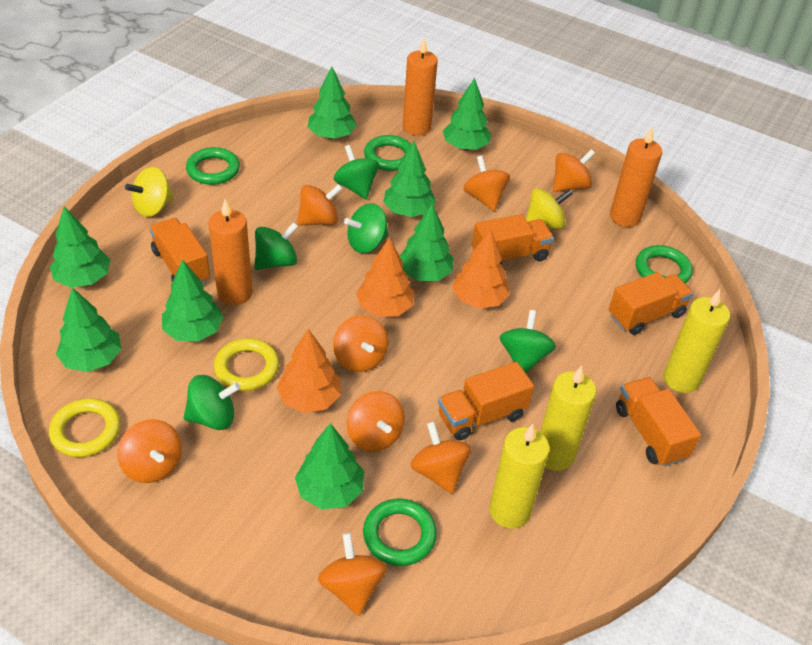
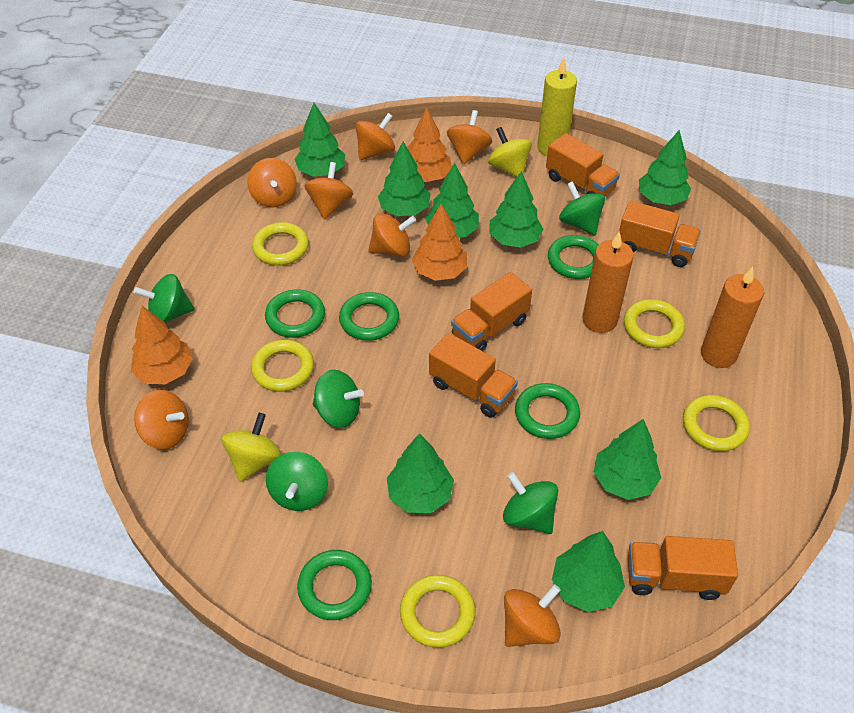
green ring: [186,147,240,185] [363,499,437,566] [364,135,412,171] [636,245,693,284] = 4 -> [265,289,325,338] [297,550,372,620] [339,292,399,341] [515,383,580,439] [548,235,599,279] = 5
orange candle: [208,199,253,305] [403,38,438,136] [610,128,662,227] = 3 -> [582,231,634,333] [701,267,764,368] = 2
orange spinning top: [117,419,182,483] [297,184,343,226] [318,533,387,616] [333,315,388,372] [346,391,405,451] [411,422,471,494] [463,156,510,211] [553,149,595,192] = 8 -> [134,390,189,450] [247,158,297,208] [305,162,353,220] [355,113,395,160] [368,213,416,257] [447,110,492,165] [504,584,561,647] = 7
yellow candle: [489,424,550,529] [540,366,596,471] [663,290,730,393] = 3 -> [537,58,577,156] = 1
yellow ring: [49,398,121,457] [214,338,279,391] = 2 -> [251,340,314,392] [252,222,309,266] [400,575,475,648] [624,299,685,348] [683,395,750,451] = 5

